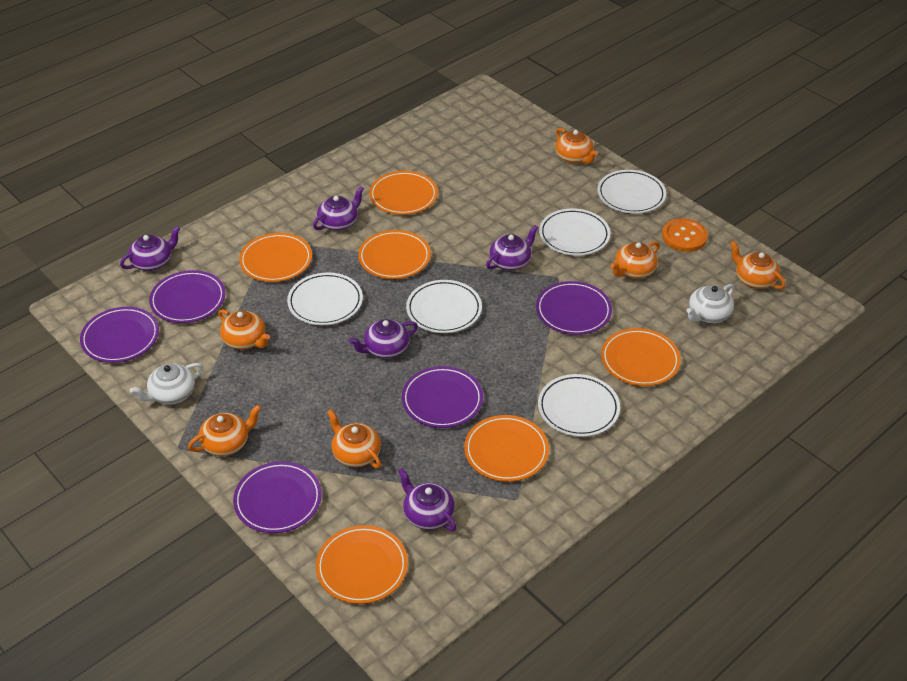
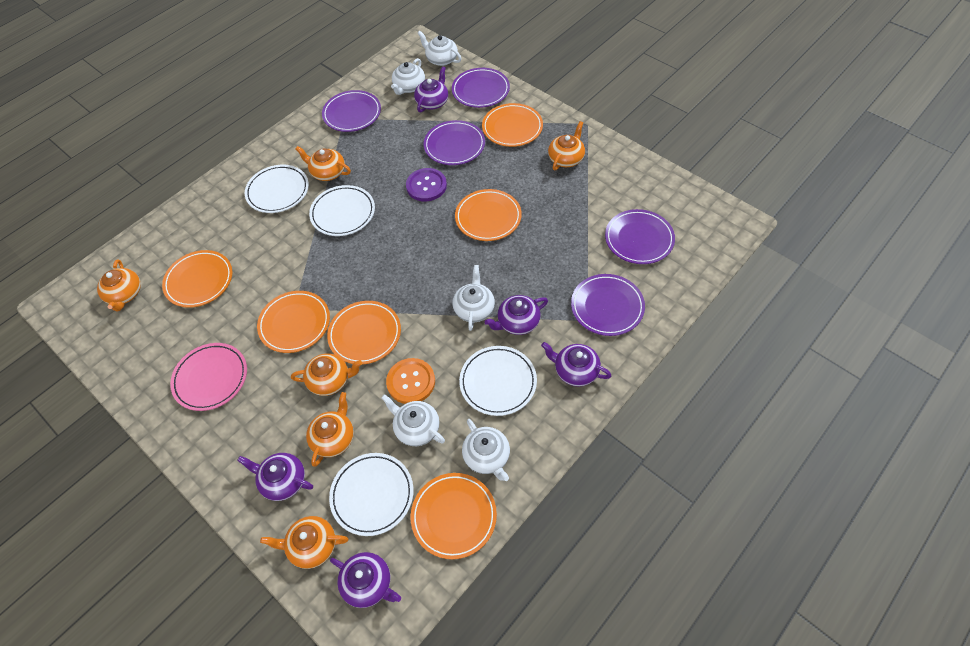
pink plate: none = 0 -> [170,343,247,411] = 1
purple button: none = 0 -> [406,168,447,202] = 1
white plate: [287,273,363,325] [406,280,482,333] [538,374,620,437] [539,208,610,256] [597,170,666,214] = 5 -> [245,165,309,213] [309,185,375,236] [329,453,414,536] [459,346,537,416] = 4
white teapot: [130,363,203,404] [687,284,734,323] = 2 -> [381,394,445,446] [391,58,425,95] [418,31,462,66] [453,265,495,331] [462,419,510,481] = 5

